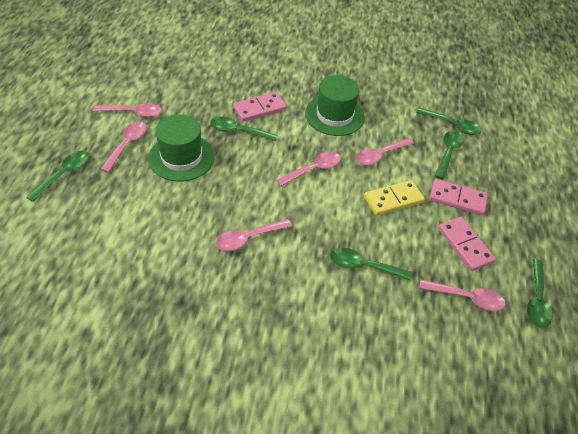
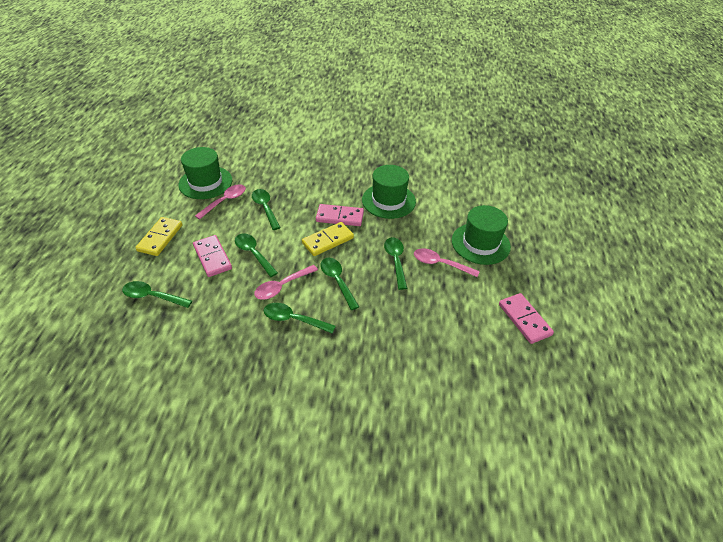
green hat: [148,114,215,182] [305,75,365,136] = 2 -> [178,147,232,199] [362,165,416,219] [452,205,511,265] = 3
pink spoon: [93,103,162,117] [101,121,147,172] [216,219,292,251] [276,152,341,186] [356,138,414,165] [419,280,506,311] = 6 -> [195,184,246,220] [254,265,318,300] [414,248,480,277] = 3
yellow domino: [364,180,425,216] = 1 -> [135,217,183,256] [302,222,354,256] = 2

